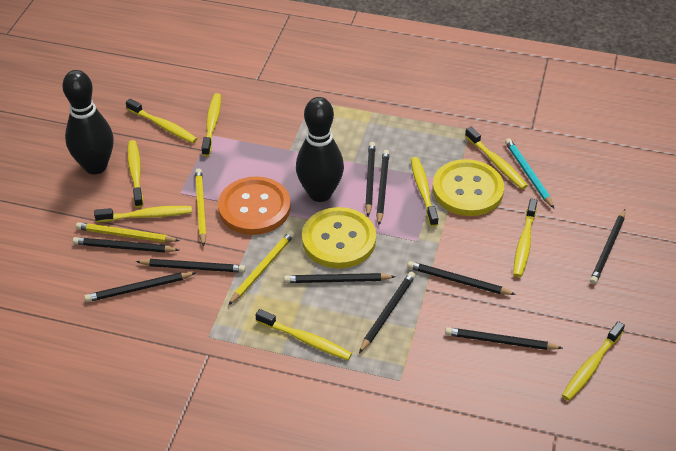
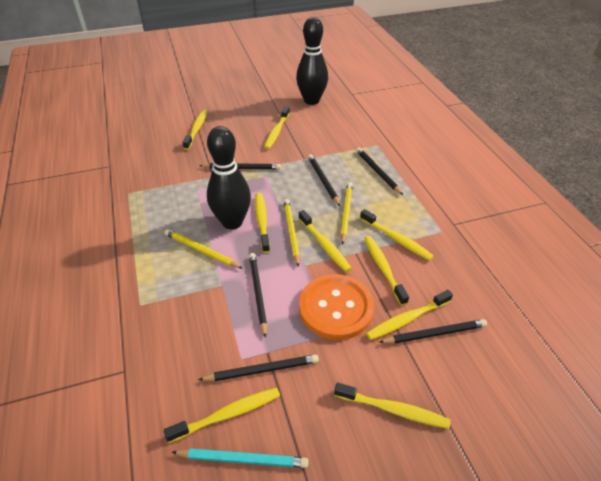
black pencil: [73,237,179,253] [84,272,196,302] [136,259,245,273] [284,273,396,283] [359,272,416,353] [365,142,376,217] [376,150,390,225] [407,261,516,295] [445,327,562,350] [590,209,625,284] = 10 -> [198,354,319,381] [199,163,281,170] [249,253,267,338] [308,154,340,206] [356,147,403,195] [379,319,487,344] = 6
yellow button: [302,207,376,268] [432,159,504,216] = 2 -> none = 0

